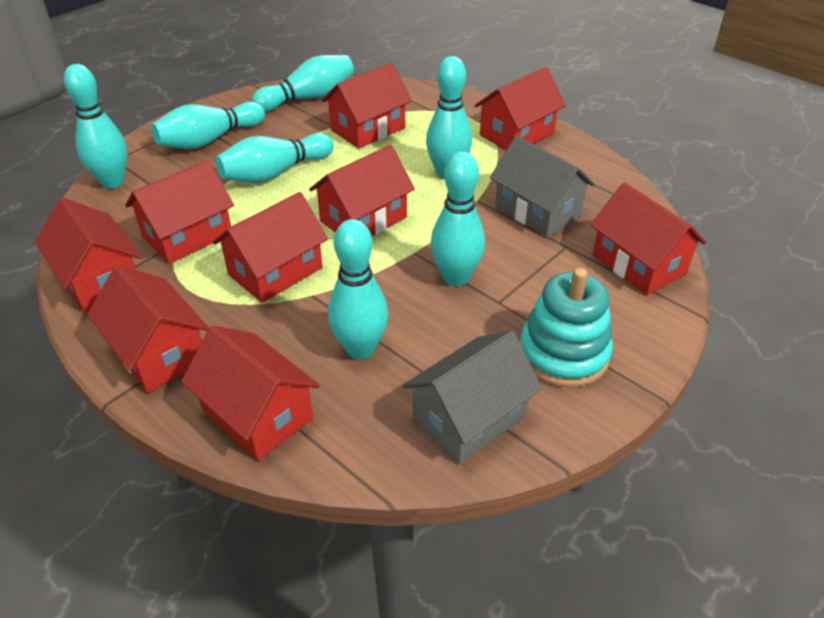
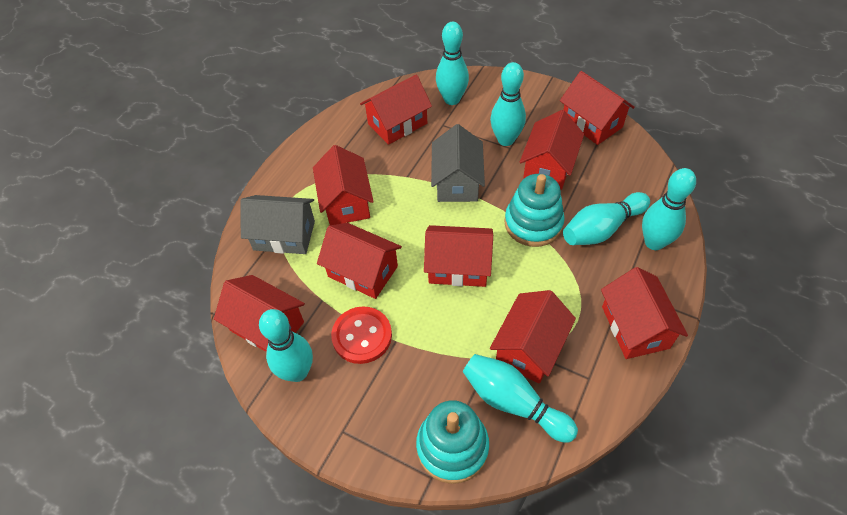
red button: none = 0 -> [331,307,392,364] = 1
turquoise bowling pin: [64,64,127,189] [151,102,265,149] [215,133,334,183] [251,55,354,112] [328,219,388,359] [426,56,472,180] [430,151,485,286] = 7 -> [259,309,313,382] [436,22,469,105] [463,354,578,443] [490,62,526,146] [563,192,650,245] [642,168,696,250] = 6
turquoise stacking toy: [520,268,613,388] = 1 -> [416,400,489,484] [504,174,565,247] = 2

